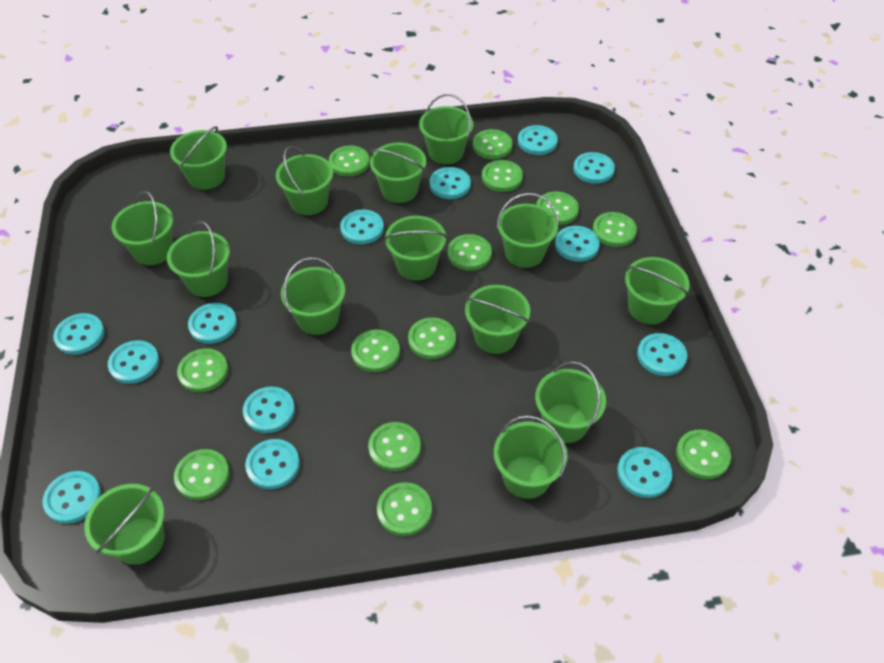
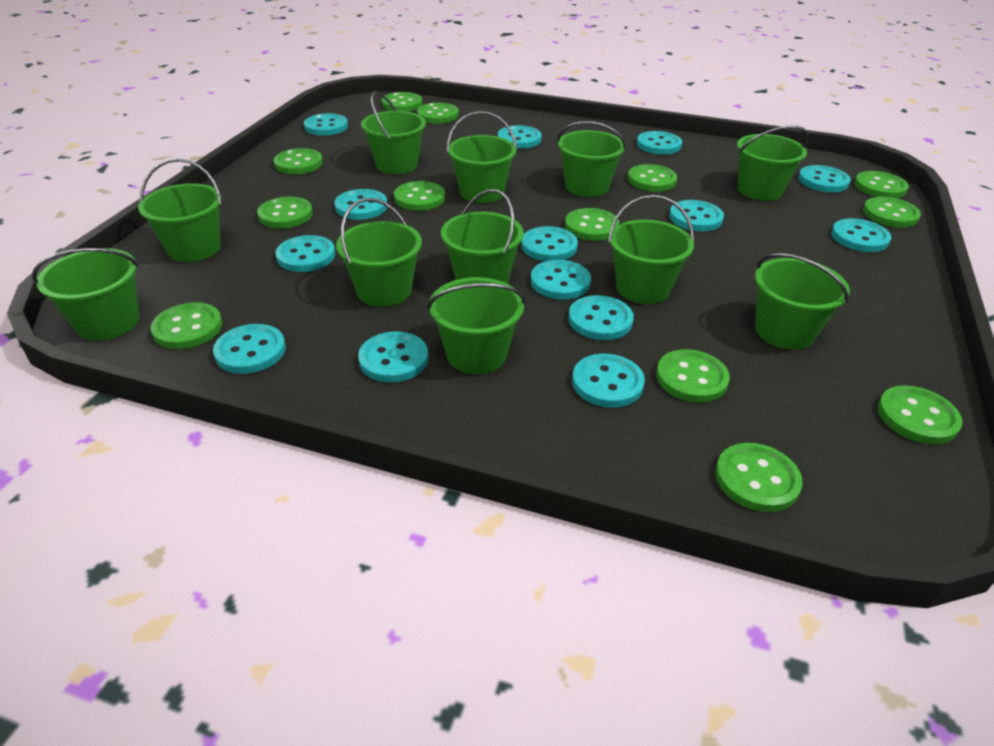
green bucket: [84,484,165,565] [112,191,173,265] [167,221,230,297] [170,126,227,190] [276,146,333,215] [281,257,345,335] [370,142,426,203] [384,216,447,281] [419,94,473,164] [465,285,530,354] [494,415,568,499] [497,193,559,268] [535,361,606,443] [625,257,690,324] = 14 -> [32,248,139,341] [138,158,222,262] [336,198,422,307] [361,91,426,174] [427,277,525,374] [441,189,524,284] [447,111,517,203] [557,121,626,197] [608,195,694,304] [737,125,809,201] [755,253,850,350] = 11
turquoise button: [42,471,101,524] [53,313,104,355] [108,340,159,384] [188,303,237,344] [243,387,295,433] [245,439,300,489] [340,210,384,244] [430,167,471,199] [518,125,558,155] [555,226,600,262] [573,152,615,184] [617,447,673,498] [637,333,687,376] = 13 -> [213,324,286,374] [275,235,335,272] [304,113,348,136] [334,189,387,220] [358,332,428,382] [498,125,542,149] [521,226,578,261] [531,260,591,300] [568,295,634,340] [572,354,645,408] [637,131,682,155] [669,200,724,231] [798,165,851,192] [831,218,891,252] = 14

